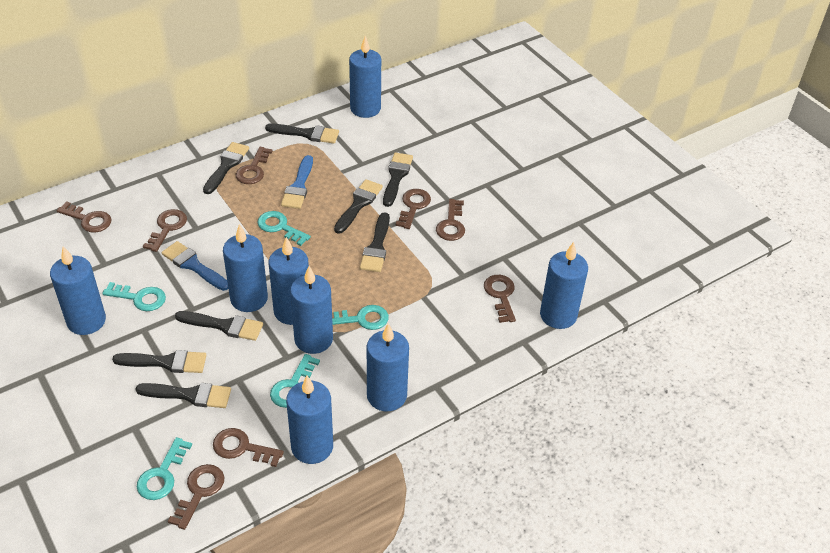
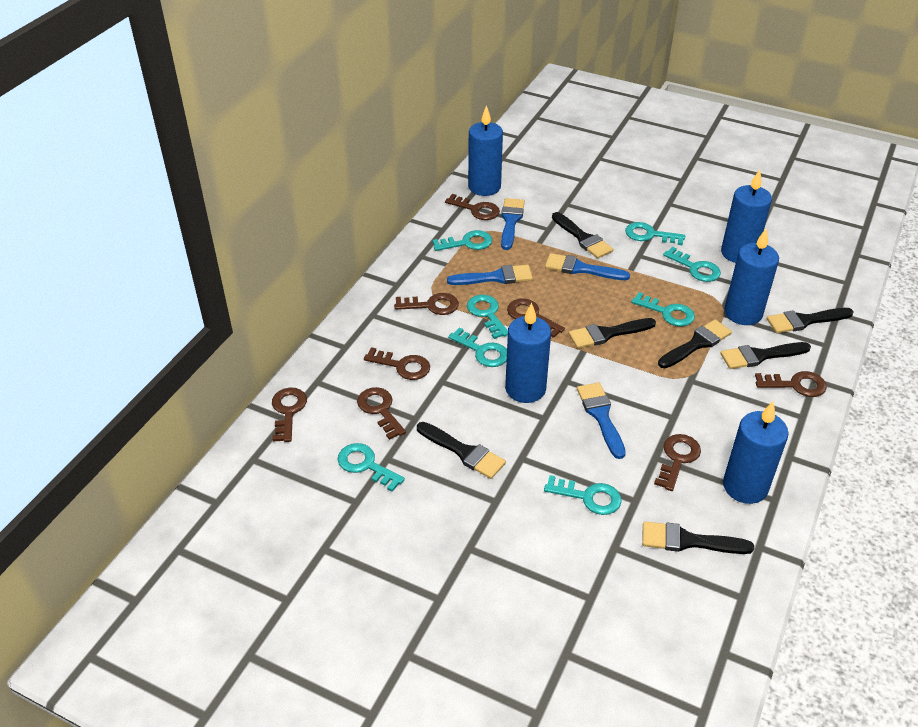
black brush: [112,350,206,373] [136,383,231,408] [175,311,263,341] [203,142,249,194] [265,124,339,143] [334,179,383,234] [360,212,390,272] [383,153,413,207] = 8 -> [417,422,506,479] [552,212,613,259] [569,318,656,348] [642,521,754,554] [658,319,732,368] [720,342,811,369] [767,308,854,333] = 7
blue brush: [162,241,228,291] [281,155,313,209] = 2 -> [447,265,533,285] [501,198,525,250] [545,253,630,280] [577,383,626,459] = 4
blue candle: [50,246,106,335] [223,224,268,312] [269,237,309,325] [286,376,333,464] [290,266,333,354] [349,36,381,118] [367,323,409,411] [540,242,588,329] = 8 -> [468,105,503,196] [505,302,551,403] [721,170,772,263] [723,401,789,504] [725,228,779,325] = 5
turquoise key: [102,282,166,311] [137,437,192,500] [257,211,311,246] [270,354,320,408] [332,305,389,330] = 5 -> [338,443,405,492] [432,230,492,251] [448,327,507,367] [467,295,508,339] [544,475,622,515] [625,222,685,245] [631,292,695,327] [663,247,721,282] = 8

